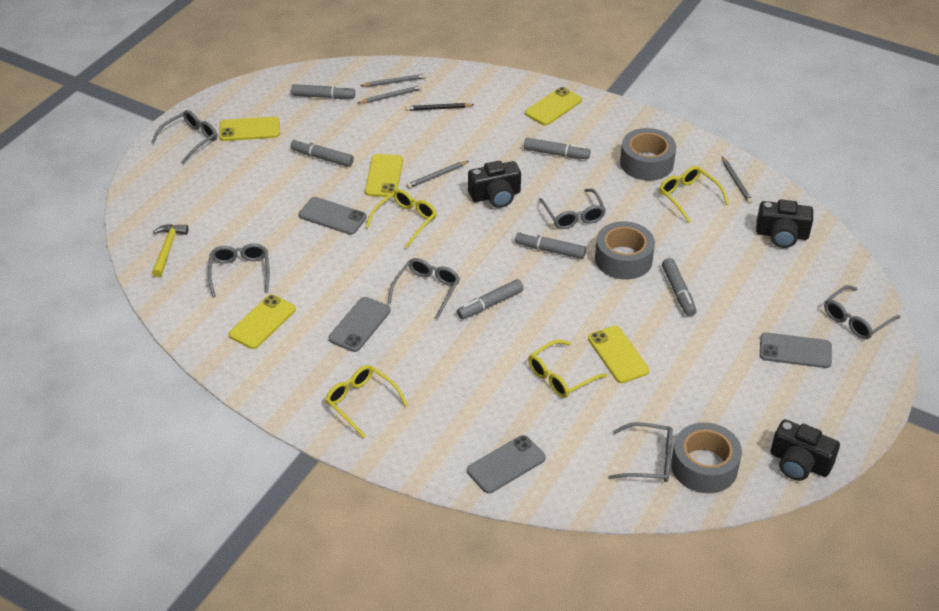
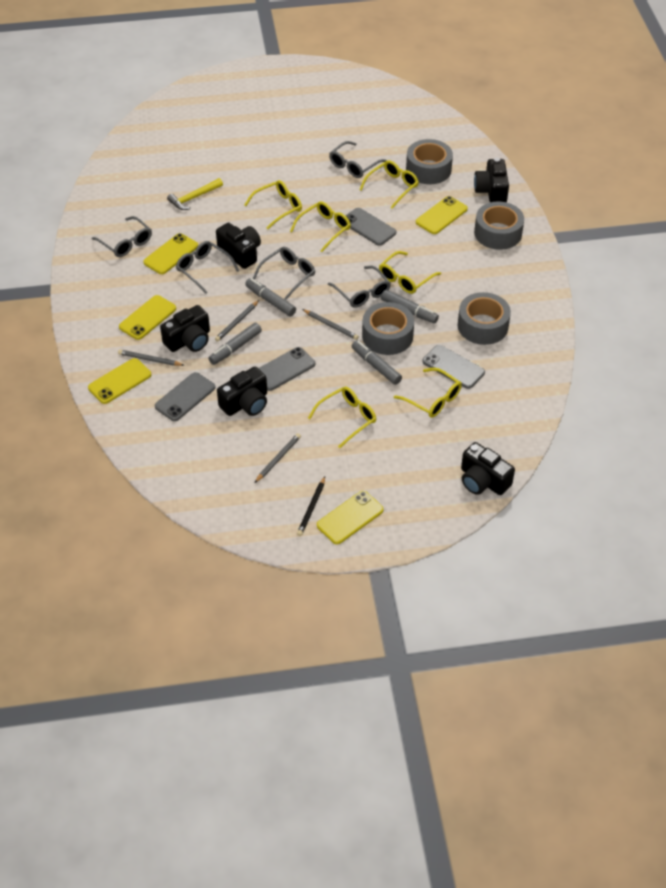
black camera: [468,161,521,208] [756,199,813,248] [770,419,840,481] = 3 -> [160,305,210,352] [216,223,261,269] [217,367,267,416] [461,442,515,495] [474,157,509,202] = 5
grey glasses: [151,110,217,164] [208,243,270,297] [387,258,460,320] [539,189,606,229] [608,422,673,482] [824,285,900,339] = 6 -> [92,216,152,257] [176,241,239,294] [253,247,315,300] [328,266,390,308] [329,141,387,178] = 5
grey marker: [291,84,355,99] [291,139,354,167] [457,279,524,319] [515,232,586,259] [524,138,590,159] [662,258,697,317] = 6 -> [208,323,262,365] [245,278,296,316] [352,340,402,385] [381,290,439,323] = 4
grey tape: [595,221,655,279] [620,128,676,181] [671,422,742,493] = 3 -> [362,302,414,355] [406,139,453,184] [458,292,511,345] [474,202,524,250] = 4
yellow glasses: [325,365,408,438] [365,189,437,248] [528,340,607,398] [659,166,729,223] = 4 -> [244,180,302,229] [290,201,351,252] [308,387,376,448] [359,160,419,209] [379,251,441,294] [394,368,462,418] = 6

